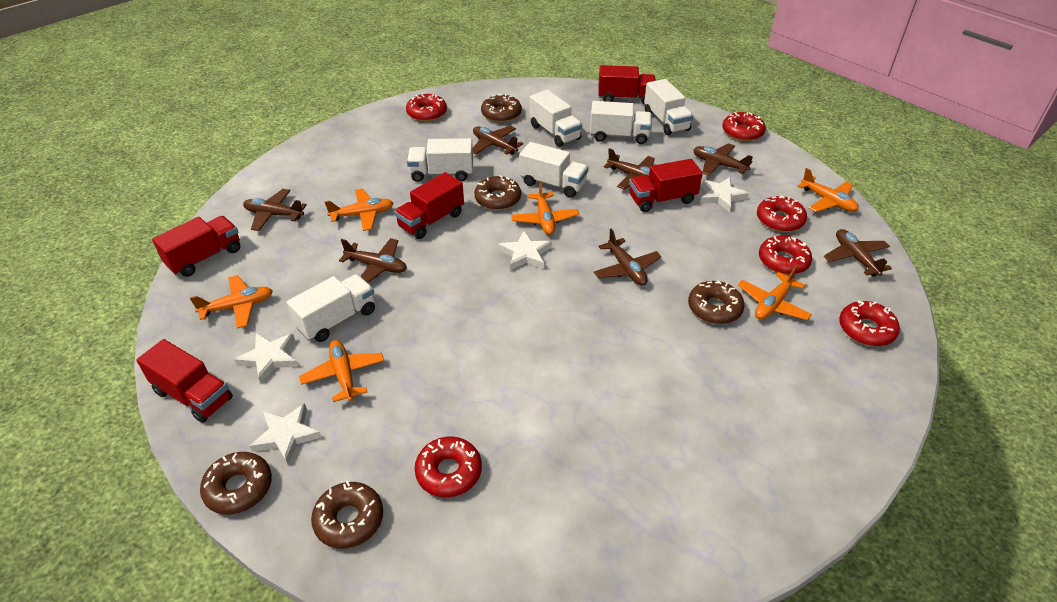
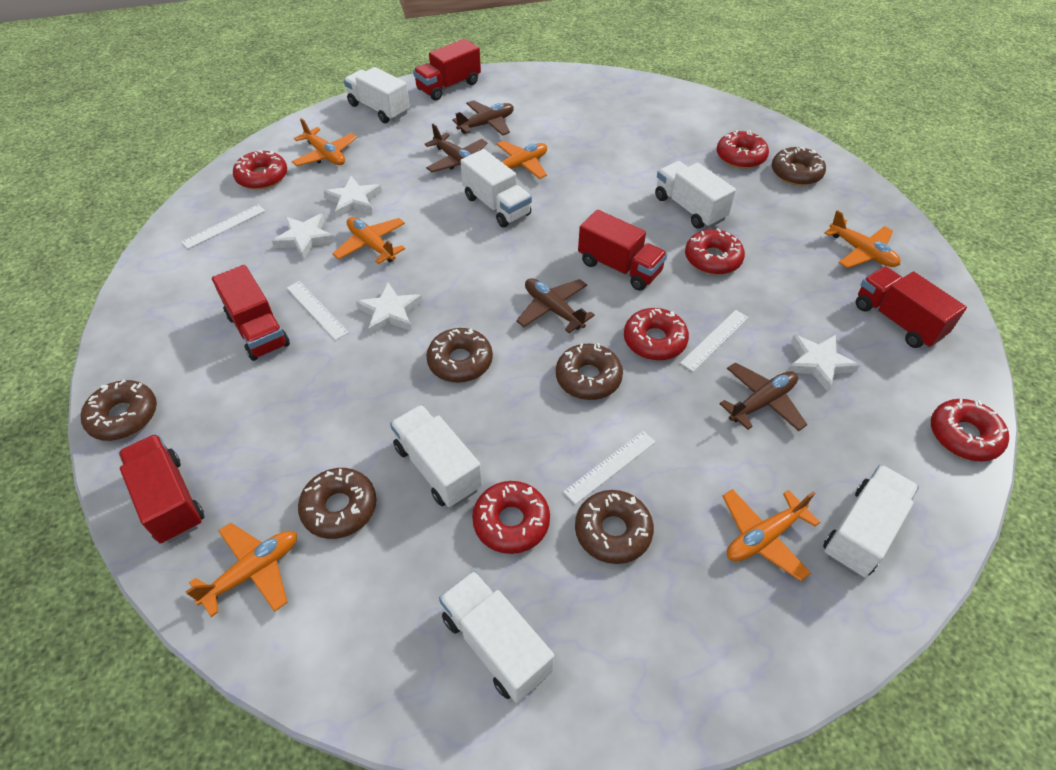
brown donut: [200,452,272,515] [311,481,383,549] [474,175,521,210] [481,94,522,122] [688,281,745,324] = 5 -> [81,380,157,441] [298,468,376,539] [426,328,493,383] [556,343,623,400] [575,490,654,564] [772,147,826,186] = 6
brown plane: [243,189,307,231] [339,238,407,283] [473,126,523,155] [594,229,662,286] [604,148,655,189] [693,143,753,176] [823,229,892,277] = 7 -> [425,124,488,172] [452,100,514,136] [516,278,595,333] [719,362,808,431] = 4
white ruler: none = 0 -> [181,204,265,249] [287,281,349,340] [563,431,656,504] [680,310,749,372] = 4

